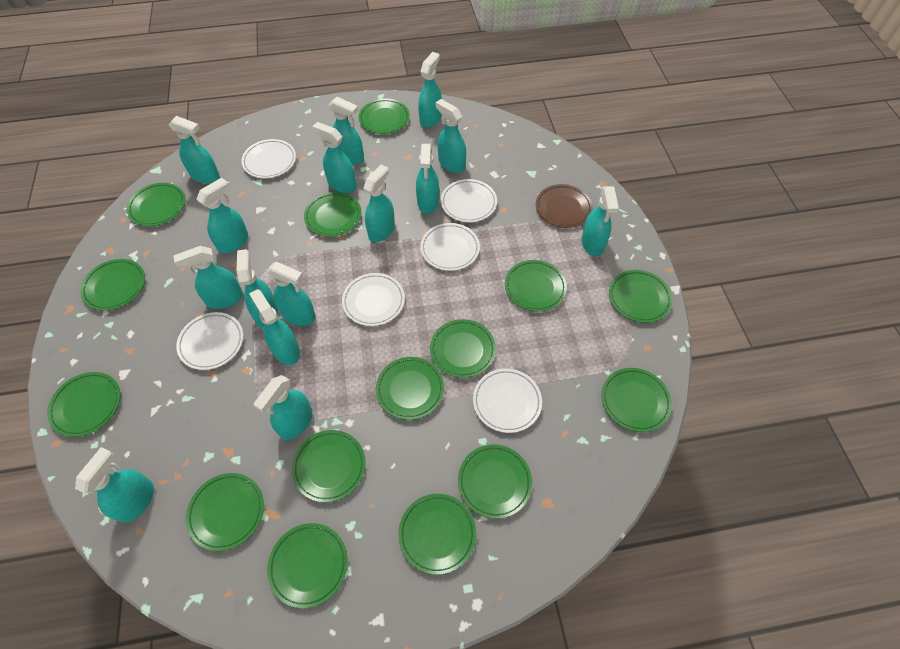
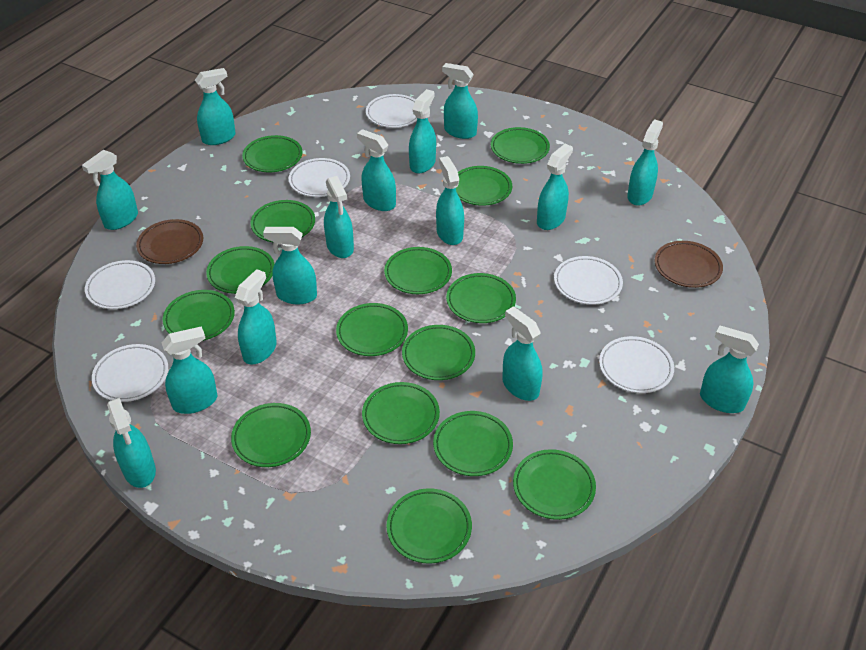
brown plate: [536,184,593,228] = 1 -> [136,219,203,264] [654,241,723,288] = 2

